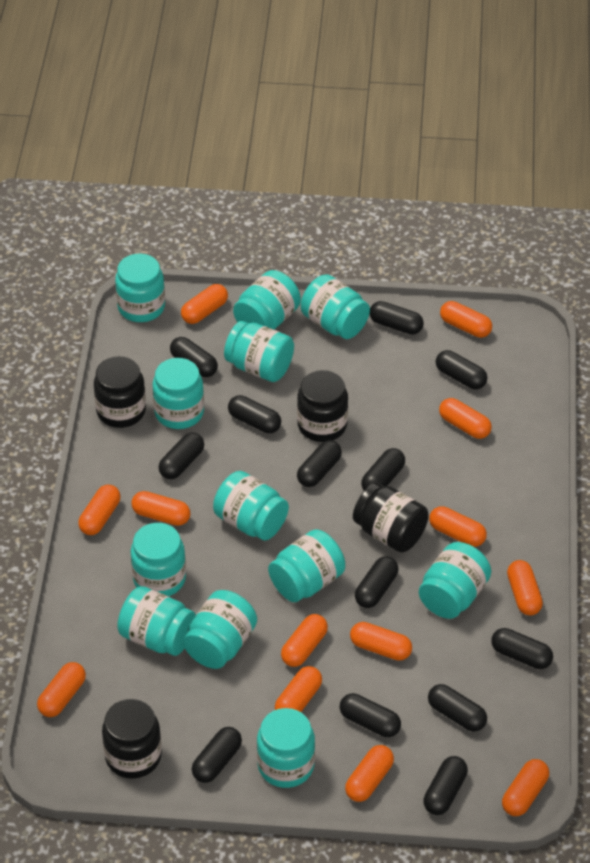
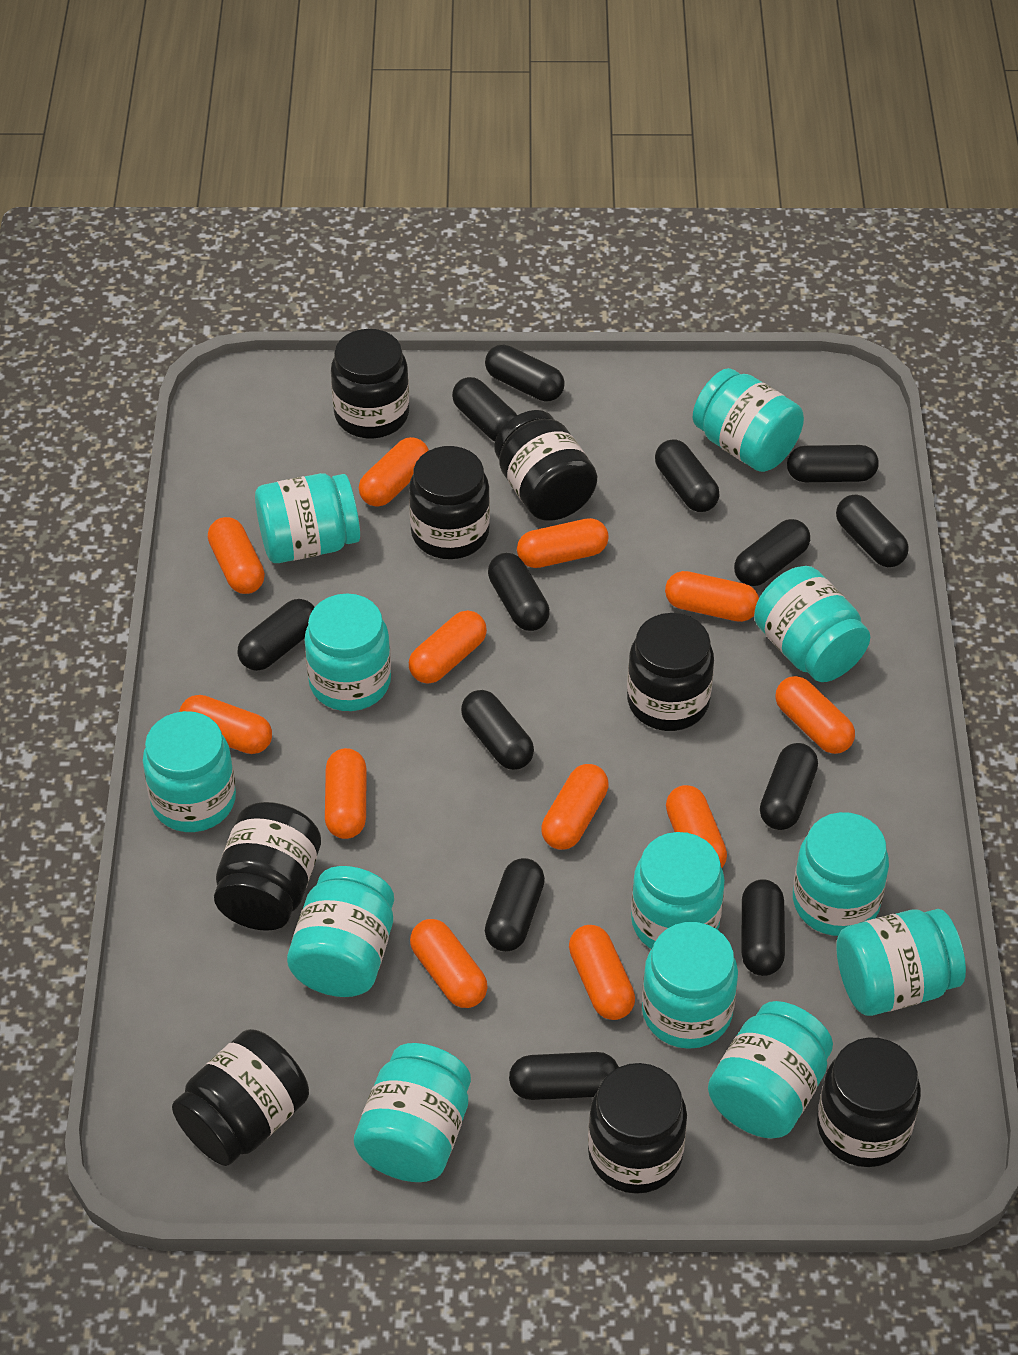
black jar: [94,356,146,428] [102,699,162,779] [297,370,348,442] [353,483,429,553] = 4 -> [172,1029,309,1166] [214,802,321,931] [331,329,409,438] [409,446,490,559] [494,410,597,521] [588,1063,687,1194] [627,613,714,731] [817,1037,921,1167] = 8
orange capsule: [37,662,86,717] [78,485,120,535] [131,491,190,526] [181,284,228,324] [275,666,322,712] [281,614,328,667] [345,745,394,802] [350,622,412,661] [429,506,487,547] [439,398,492,439] [440,301,492,338] [502,759,549,816] [507,560,543,615] = 13 -> [179,695,272,754] [208,517,265,594] [325,748,367,839] [359,437,429,507] [409,610,487,684] [410,919,488,1008] [517,518,609,568] [541,764,609,850] [569,925,635,1020] [665,571,759,622] [666,785,727,868] [775,676,855,754] = 12

